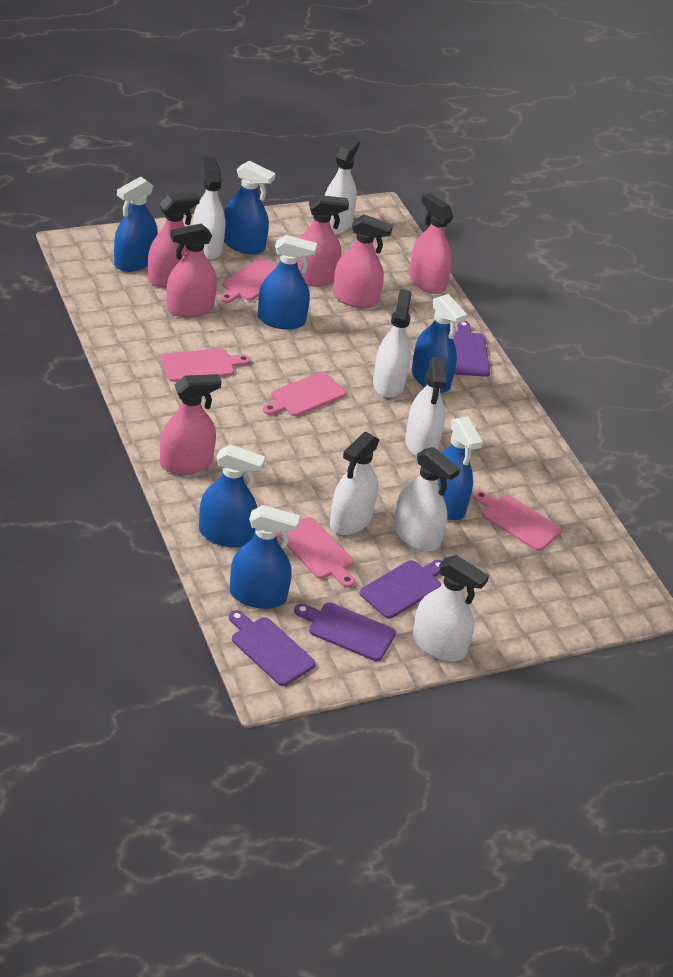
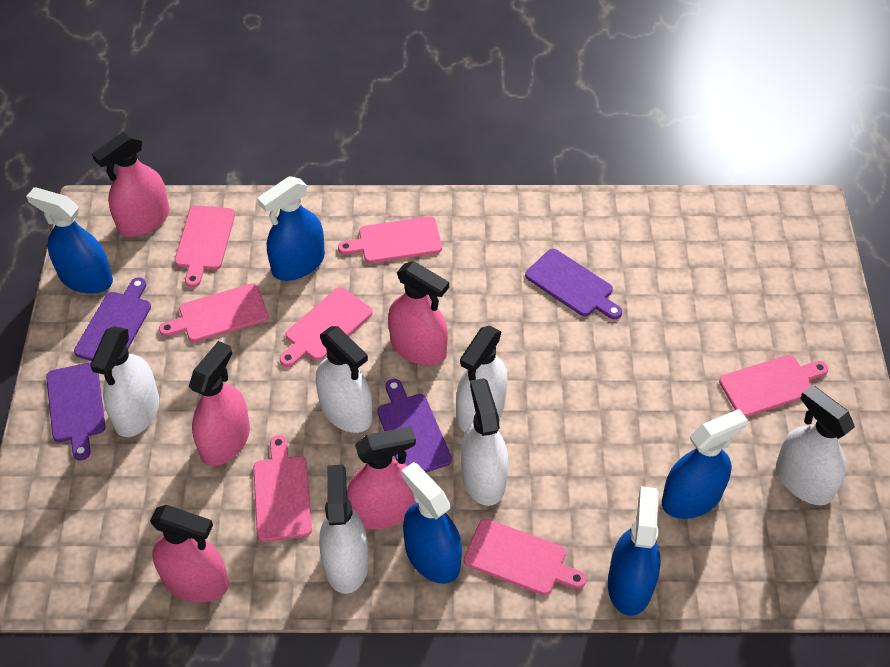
blue spray bottle: [114,176,158,272] [199,444,265,547] [224,160,276,254] [230,505,300,609] [258,235,317,330] [412,294,467,393] [438,416,483,520] = 7 -> [26,187,113,294] [257,176,325,281] [401,462,462,584] [608,486,661,616] [662,409,748,519] = 5
pink cutting board: [161,348,250,382] [220,258,277,303] [263,372,346,416] [277,517,355,588] [474,490,562,551] = 5 -> [159,283,268,342] [175,205,235,288] [253,435,312,542] [279,287,373,367] [338,216,442,263] [464,519,586,595] [719,355,829,417] = 7
pink spray bottle: [148,192,200,287] [160,374,222,474] [166,224,217,317] [297,195,349,287] [333,214,393,308] [409,193,453,294] = 6 -> [92,132,170,237] [150,505,229,602] [189,341,250,466] [347,426,417,529] [388,261,449,366] = 5
white spray bottle: [193,156,225,260] [325,137,360,235] [330,432,380,535] [373,289,412,398] [394,447,460,551] [405,357,447,457] [413,555,489,661] = 7 -> [90,326,159,437] [316,326,372,433] [319,465,369,594] [456,326,508,432] [461,378,509,506] [776,385,855,505] = 6

